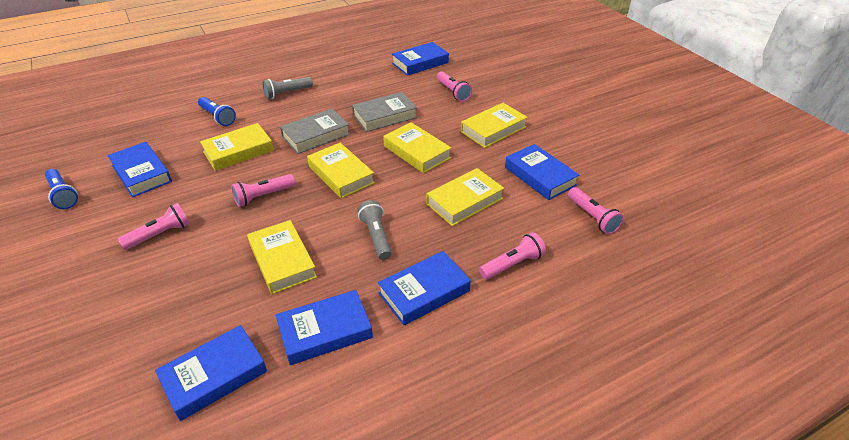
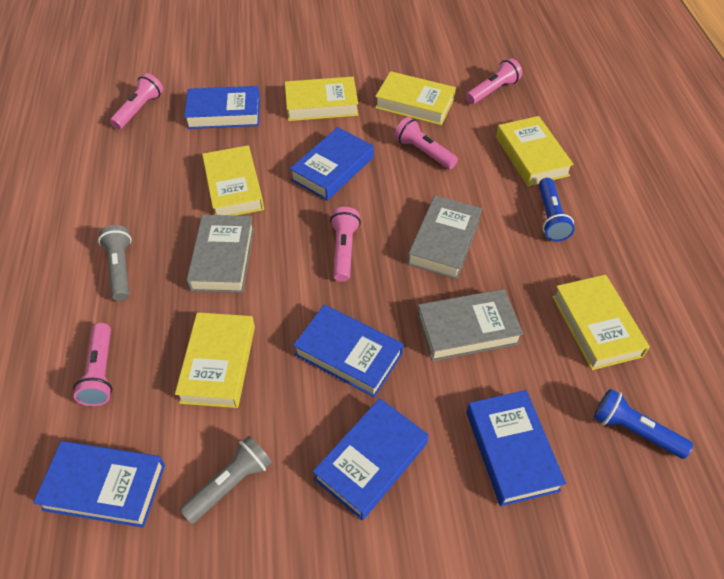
grey book: [280,109,350,154] [352,92,417,132] = 2 -> [187,215,254,293] [408,195,482,279] [417,289,523,361] = 3

